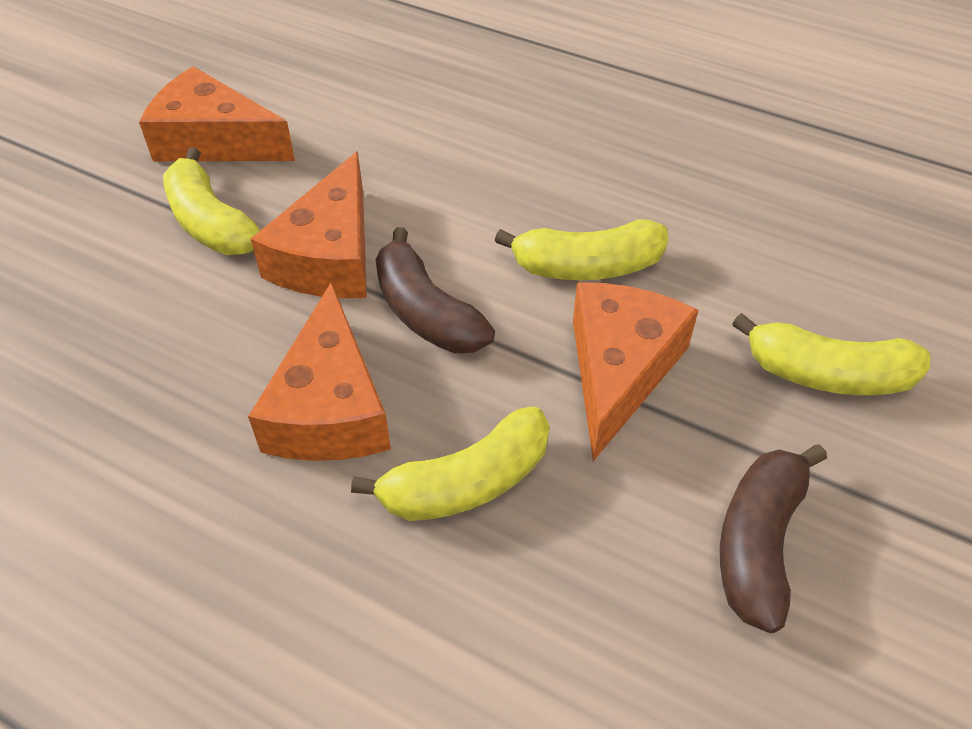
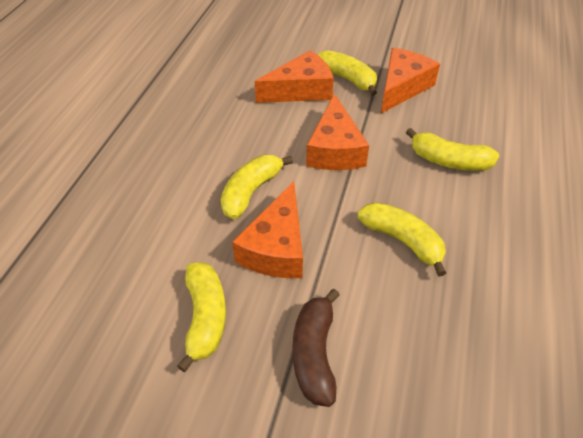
brown banana: [375,227,495,354] [720,444,827,633] = 2 -> [293,289,340,407] = 1
yellow banana: [163,148,260,255] [351,407,549,521] [495,219,668,280] [732,313,930,395] = 4 -> [177,262,226,372] [221,155,293,219] [318,50,377,96] [357,202,446,276] [406,128,499,171] = 5

